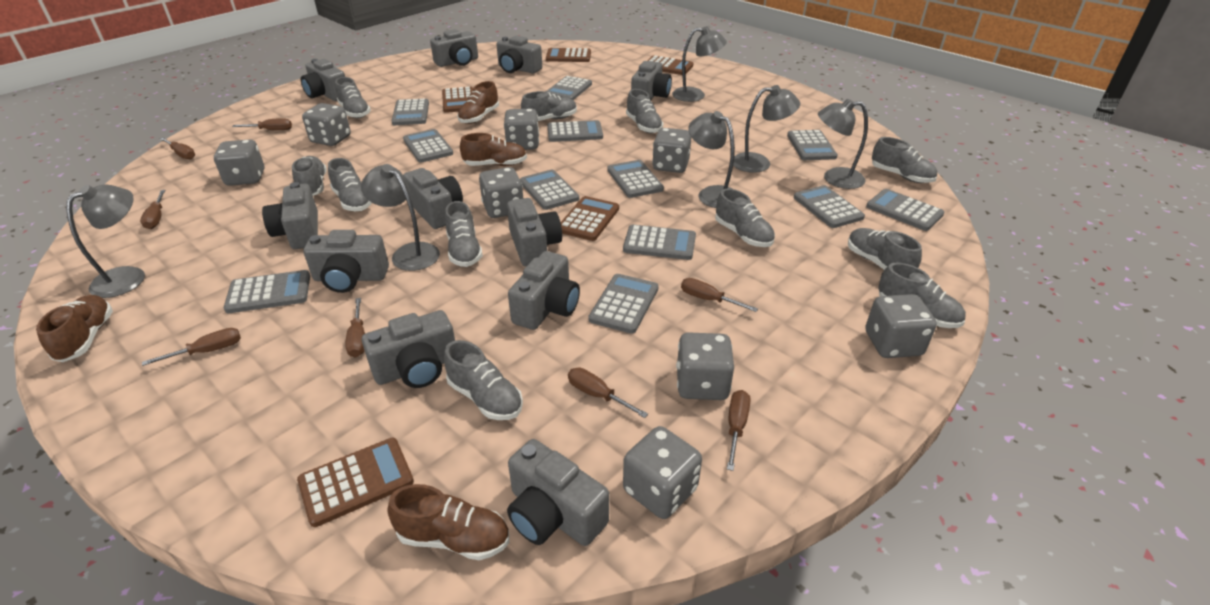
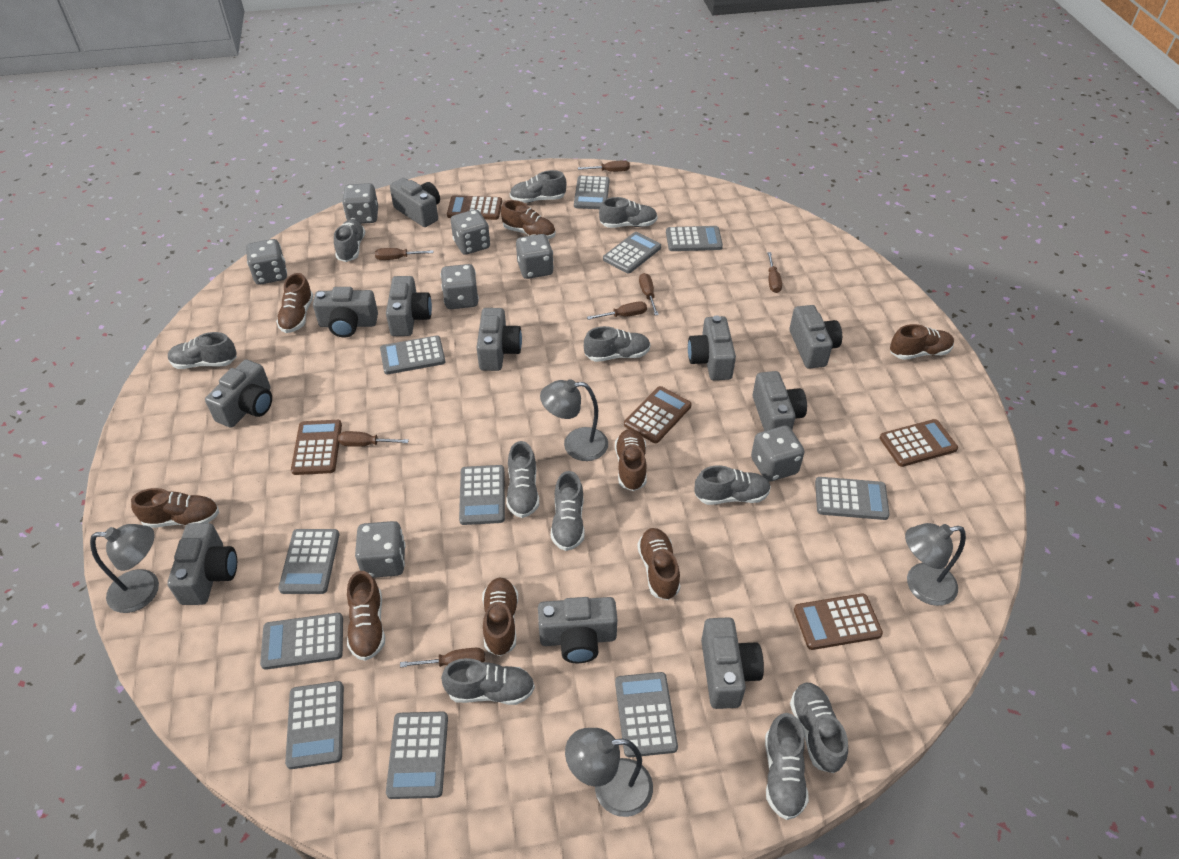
brown screwdriver: [140,190,165,229] [142,328,241,366] [159,137,195,160] [232,118,292,130] [345,298,365,357] [568,368,648,418] [681,278,758,312] [727,390,750,471] = 8 -> [338,431,409,447] [375,248,433,260] [400,648,485,667] [578,160,630,172] [587,301,647,320] [639,273,659,315] [767,252,782,293] = 7
brown shoe: [36,295,113,362] [387,484,510,560] [457,81,499,124] [460,133,527,166] = 4 -> [131,488,219,528] [276,273,313,333] [347,571,385,661] [482,578,518,656] [501,200,555,239] [615,429,647,491] [637,528,680,600] [890,324,954,360] = 8
grey calculator: [224,270,310,313] [392,98,429,125] [403,129,453,163] [520,169,579,210] [546,76,592,100] [547,120,603,142] [588,274,659,334] [607,160,664,198] [623,224,696,260] [787,130,838,160] [794,185,865,228] [866,189,944,231] = 12 -> [260,613,343,670] [278,529,339,594] [285,681,344,769] [380,336,446,374] [386,712,448,799] [459,465,505,525] [574,176,610,209] [603,232,661,274] [615,672,678,757] [666,226,723,251] [815,477,890,520] = 11
grey dice: [214,139,264,186] [302,103,351,146] [479,167,523,218] [504,109,539,150] [623,426,702,519] [652,128,691,173] [676,332,734,400] [866,294,937,358] = 8 -> [246,239,287,285] [342,183,378,224] [355,521,406,578] [441,264,479,309] [451,209,490,255] [516,234,554,279] [751,426,805,482] = 7
grey lamp: [66,185,145,298] [361,164,440,271] [672,26,727,102] [689,111,735,208] [733,85,800,173] [818,99,868,189] = 6 -> [90,524,159,613] [540,379,608,461] [565,728,653,817] [905,523,966,606] = 4

